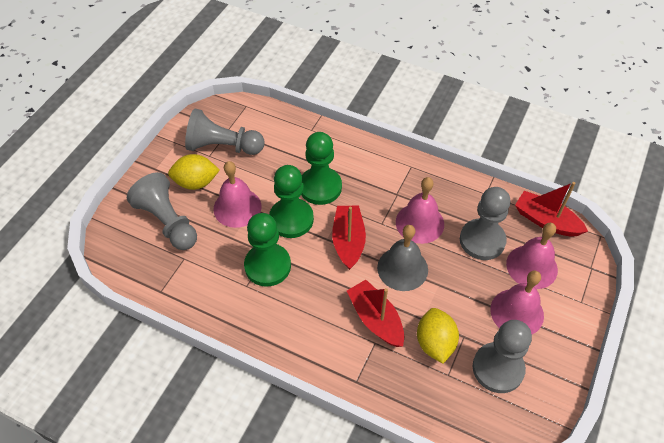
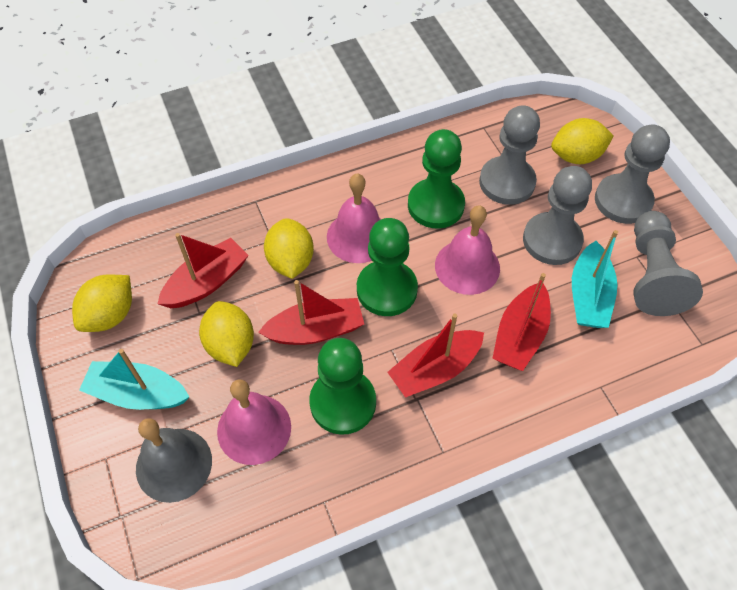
pink bell: [214,161,261,228] [396,177,444,244] [490,270,544,335] [506,223,558,289] = 4 -> [217,379,291,465] [327,173,381,263] [435,205,500,295] = 3
red boat: [332,206,366,270] [347,280,404,347] [515,182,588,236] = 3 -> [158,233,249,308] [258,280,364,345] [387,314,484,398] [492,273,551,371] = 4
turquoise boat: none = 0 -> [79,349,189,410] [572,230,618,328] = 2
yellow lemon: [168,154,220,190] [417,308,459,363] = 2 -> [72,275,132,332] [199,301,254,367] [264,218,314,279] [551,118,614,164] = 4

